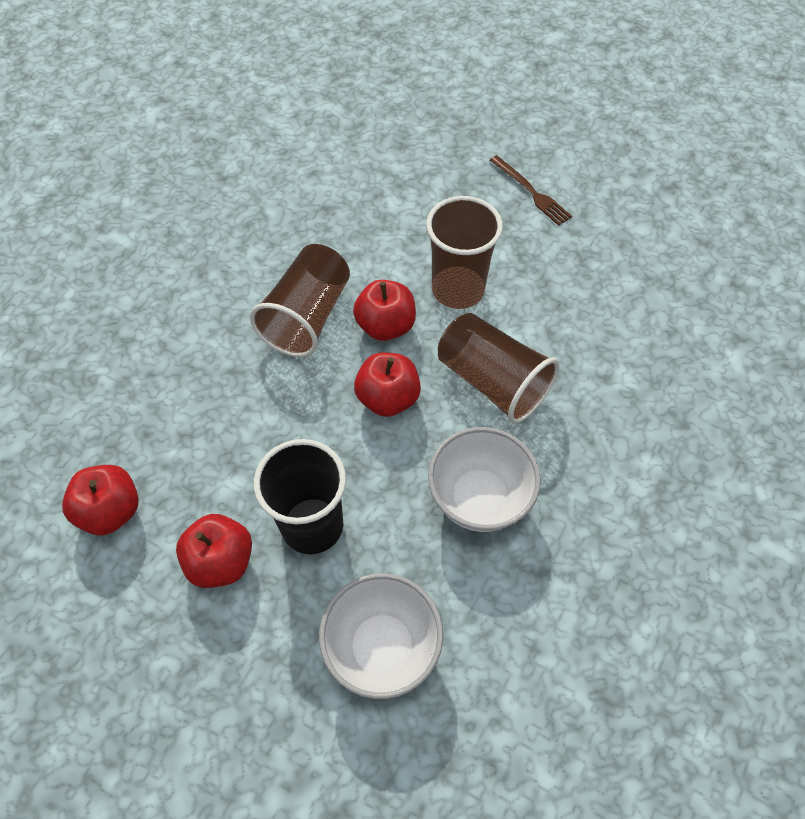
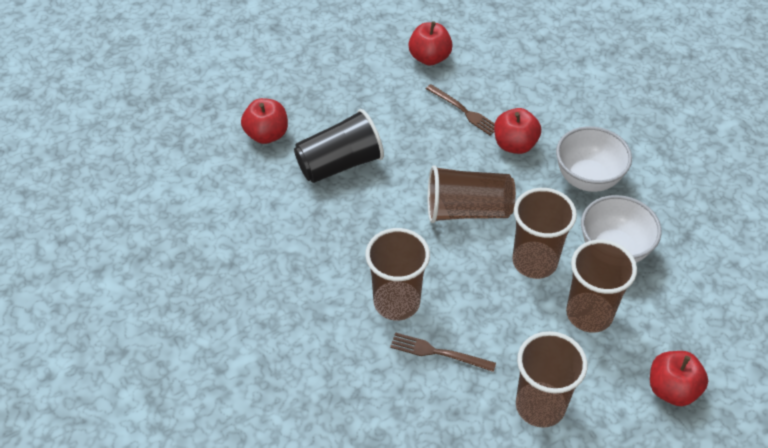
brown cup: [250,244,350,357] [426,196,503,309] [438,313,560,424] = 3 -> [365,228,430,321] [428,165,516,223] [513,188,577,279] [516,331,588,428] [566,240,637,333] = 5
brown fork: [490,155,572,226] = 1 -> [390,332,496,372] [426,84,495,135] = 2

